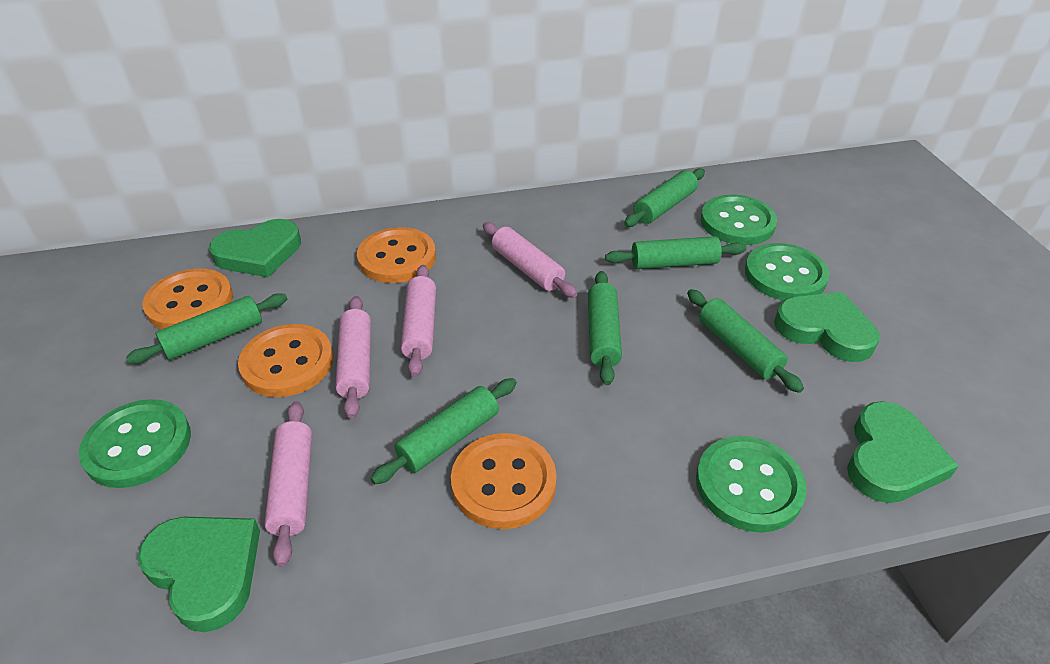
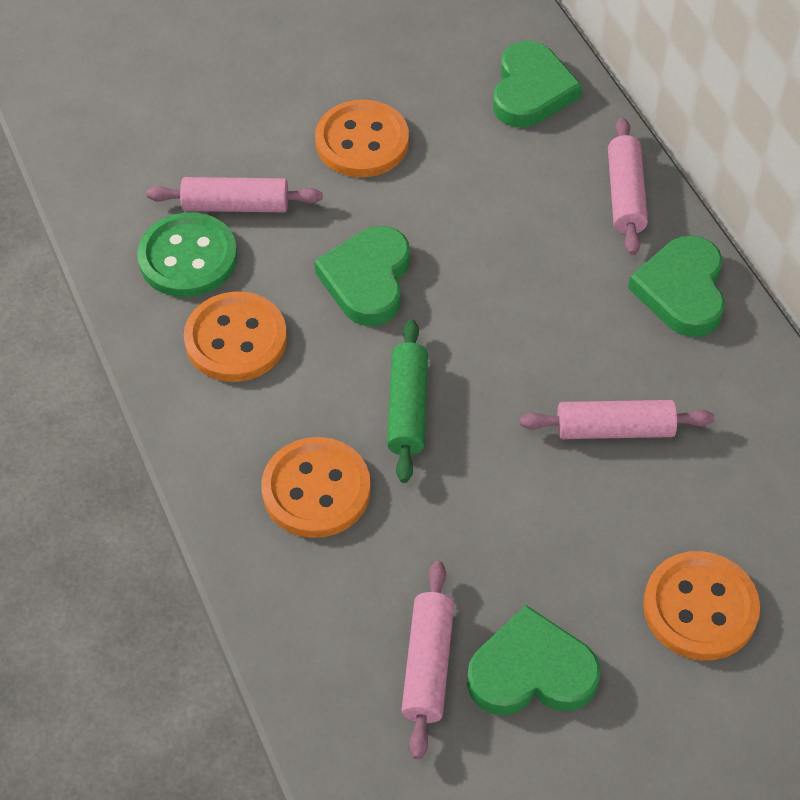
green button: [79,399,191,488] [696,436,807,533] [701,195,777,245] [745,243,830,301] = 4 -> [137,212,237,297] = 1
green rolling pin: [126,293,287,364] [371,378,517,484] [588,271,622,385] [605,236,746,269] [624,168,705,227] [687,289,804,393] = 6 -> [387,319,428,483] = 1

